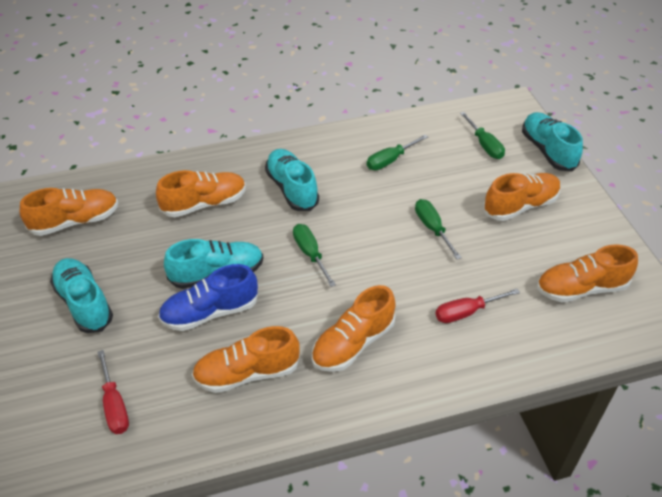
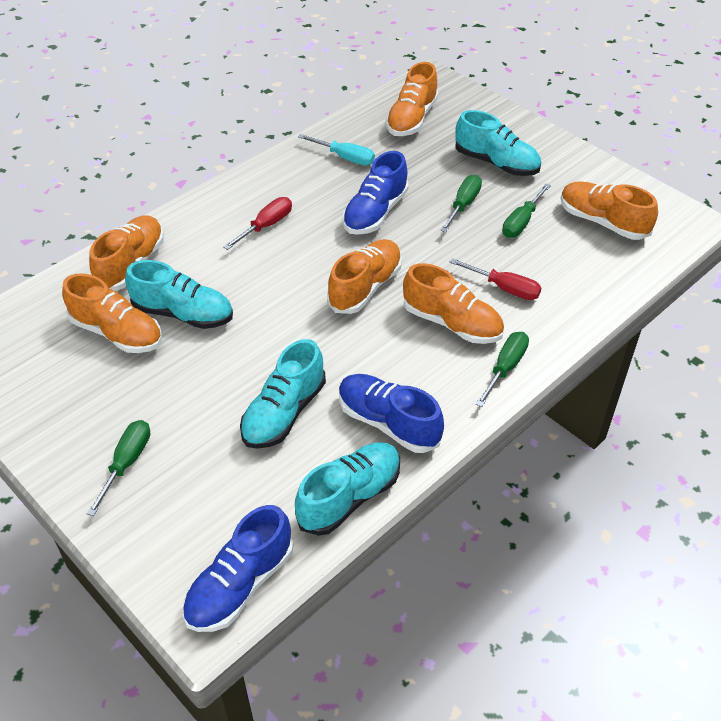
blue shoe: [158,264,258,331] = 1 -> [182,505,293,632] [339,374,444,453] [342,151,409,235] = 3
turquoise screwdriver: none = 0 -> [298,134,375,165] = 1

